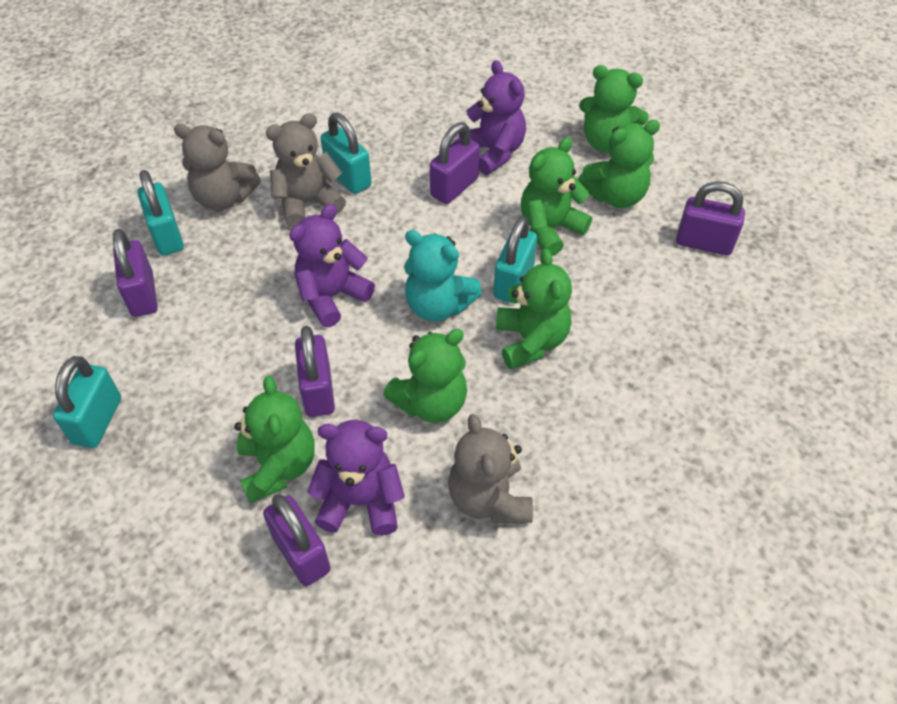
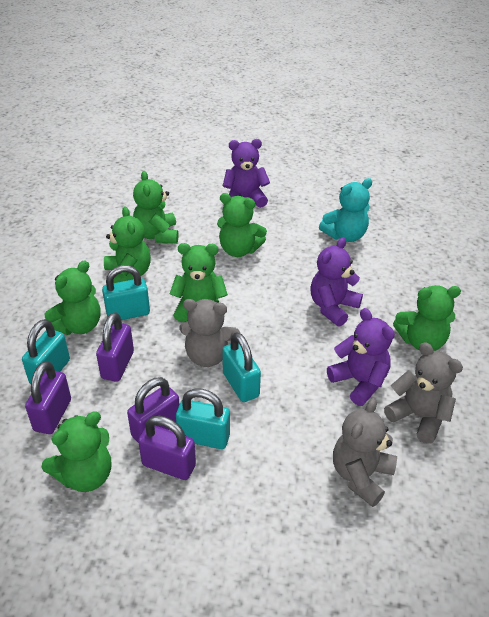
green teddy bear: [234,376,315,503] [383,329,467,423] [496,249,572,369] [521,137,592,256] [578,120,660,208] [579,65,649,153] = 6 -> [42,411,111,492] [45,260,101,335] [104,206,151,283] [133,171,178,243] [169,243,228,322] [217,193,267,257] [393,285,461,351] = 7
purple padlock: [113,229,158,317] [263,494,331,586] [295,326,335,417] [430,122,480,204] [676,181,745,255] = 5 -> [25,361,71,434] [96,312,134,382] [127,377,180,442] [138,416,196,480] = 4

